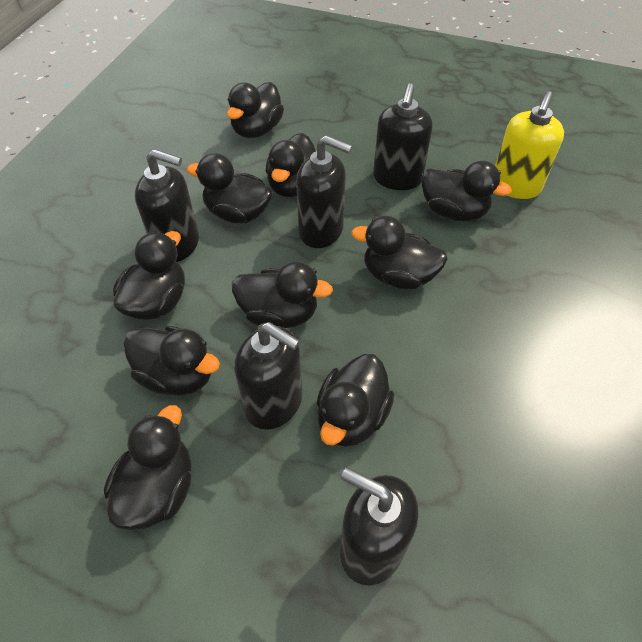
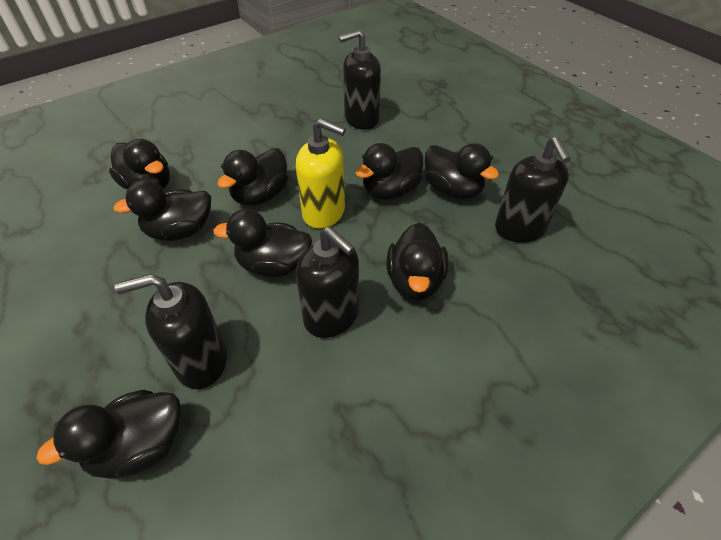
black duck: [104,405,192,530] [113,231,185,320] [123,326,220,396] [187,153,273,224] [227,82,284,138] [232,261,333,328] [266,133,316,197] [317,354,394,447] [351,216,448,290] [421,161,512,222] = 10 -> [36,390,181,479] [109,139,170,189] [113,180,211,241] [213,209,312,277] [218,148,288,206] [355,143,423,200] [386,223,449,301] [425,143,499,199] = 8
black soap dispenser: [135,149,199,262] [234,322,302,430] [296,135,352,248] [340,468,418,585] [373,83,433,190] = 5 -> [115,274,227,389] [296,227,359,338] [339,29,381,130] [495,136,571,243] = 4

